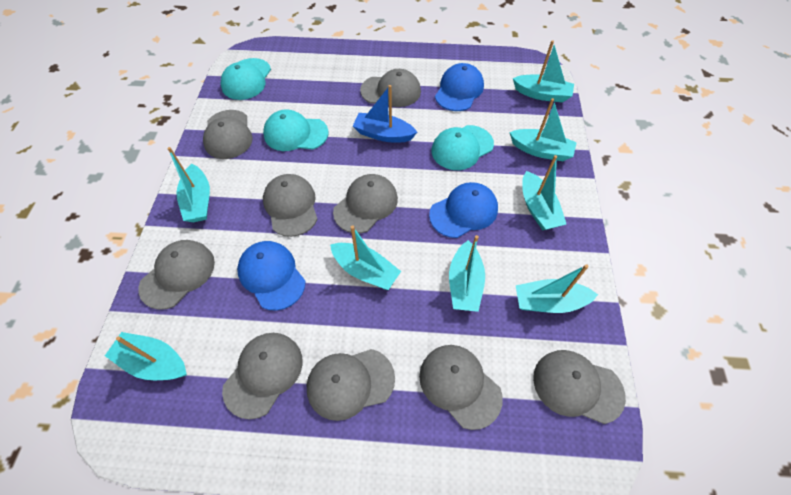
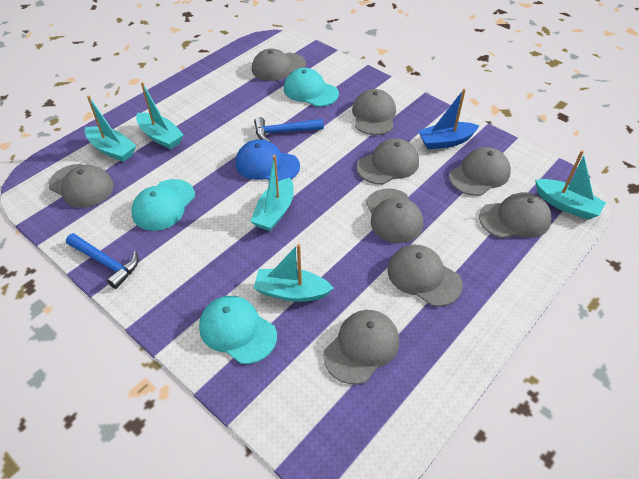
blue cap: [237,241,306,311] [429,182,498,238] [435,63,484,111] = 3 -> [235,139,300,182] = 1
blue hammer: none = 0 -> [66,233,139,289] [254,117,324,142] = 2
turquoise boat: [105,332,187,380] [167,147,210,222] [330,225,401,290] [449,235,485,312] [509,98,577,161] [513,40,574,103] [515,264,598,313] [522,155,566,230] = 8 -> [85,96,136,162] [136,82,184,150] [250,155,294,231] [254,244,334,302] [535,150,606,220] = 5

